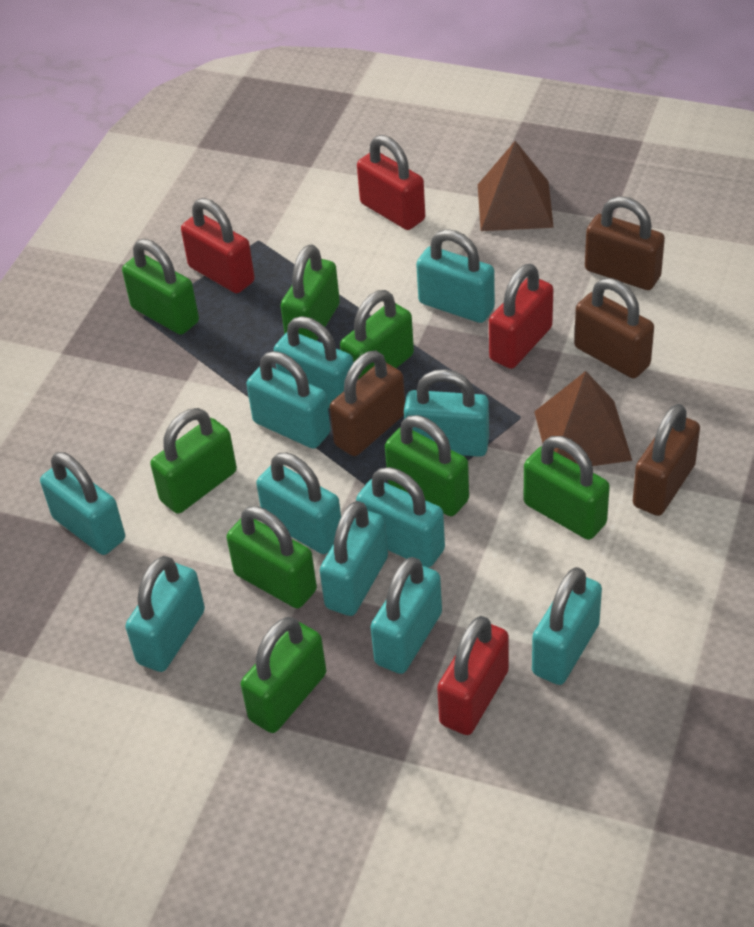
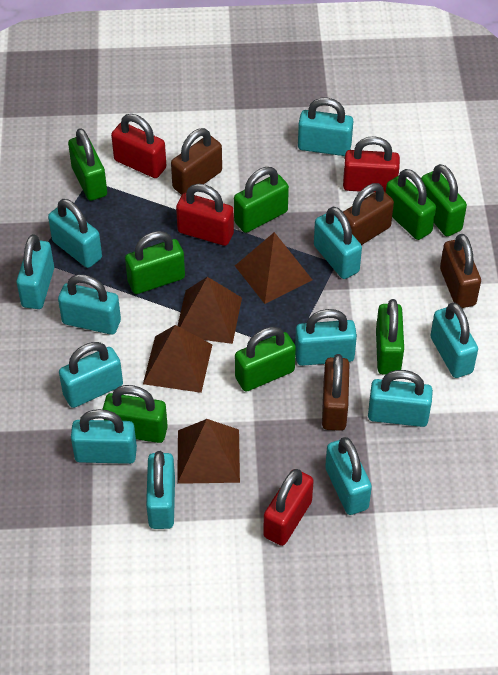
brown pyramid: [478,141,554,231] [534,371,632,466] = 2 -> [143,325,213,393] [177,419,240,484] [178,277,242,344] [235,232,312,304] = 4
turquoise padlock: [40,452,125,555] [125,556,205,672] [246,351,331,449] [256,453,341,554] [274,316,353,409] [320,501,388,616] [356,467,445,568] [371,557,442,674] [404,369,489,457] [416,229,495,323] [532,567,602,685] = 11 -> [17,234,54,309] [48,199,102,268] [58,274,121,335] [59,342,123,408] [71,409,137,464] [146,451,175,529] [295,309,357,366] [298,98,353,156] [314,207,362,279] [325,437,372,515] [368,370,433,427] [431,302,478,378] = 12

